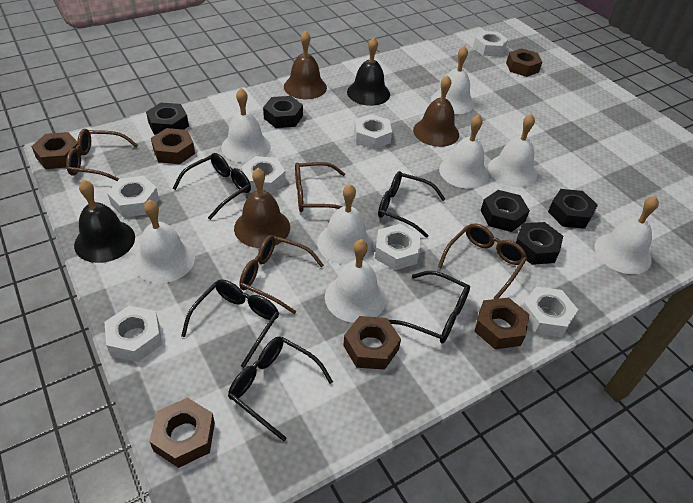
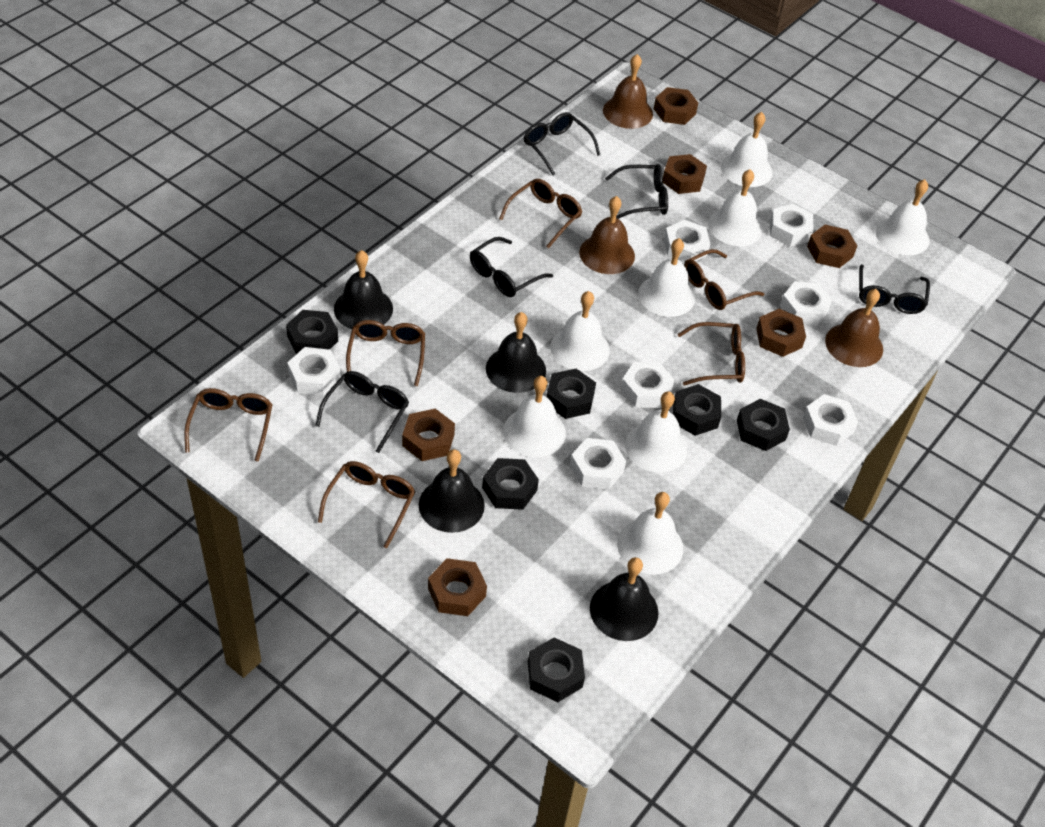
black bell: [74,180,135,263] [347,37,390,106] = 2 -> [334,250,393,329] [419,449,485,533] [486,312,546,393] [590,557,659,641] = 4
black nut: [146,103,189,135] [263,96,303,128] [481,190,530,232] [516,222,563,265] [548,189,598,229] = 5 -> [286,310,338,354] [482,458,539,510] [528,637,585,702] [546,369,596,419] [673,384,721,436] [737,399,790,451] = 6
brown glasses: [66,129,139,181] [239,235,324,314] [295,162,345,212] [438,223,527,299] = 4 -> [184,388,273,462] [318,461,415,548] [346,320,425,386] [499,179,582,249] [678,322,745,385] [684,249,764,310] = 6

